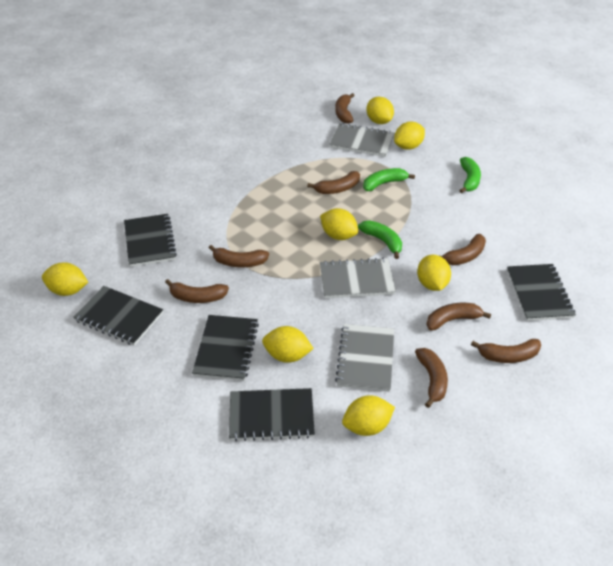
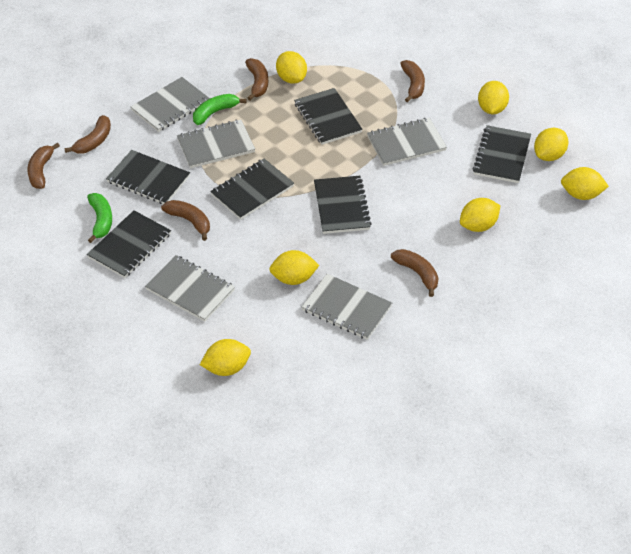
black notebook: [73,286,163,346] [124,214,177,267] [192,315,259,381] [229,388,315,441] [507,264,576,321] = 5 -> [87,210,171,278] [106,150,190,204] [210,159,294,220] [294,88,363,145] [314,176,372,234] [472,125,531,183] = 6
brown banana: [165,279,229,303] [209,245,269,267] [307,171,360,194] [335,93,355,124] [415,348,448,408] [426,303,491,331] [441,234,486,265] [471,339,541,363] = 8 -> [27,143,60,189] [64,115,111,154] [161,200,210,241] [245,58,268,100] [391,249,438,297] [400,60,425,102] = 6
green banana: [358,220,402,259] [363,168,415,191] [459,157,481,193] = 3 -> [87,193,112,243] [193,94,246,125] = 2
grey notebook: [320,258,396,298] [329,123,395,157] [335,324,394,392] = 3 -> [131,77,210,132] [145,255,235,322] [177,120,255,168] [302,274,392,340] [367,118,447,166] = 5

